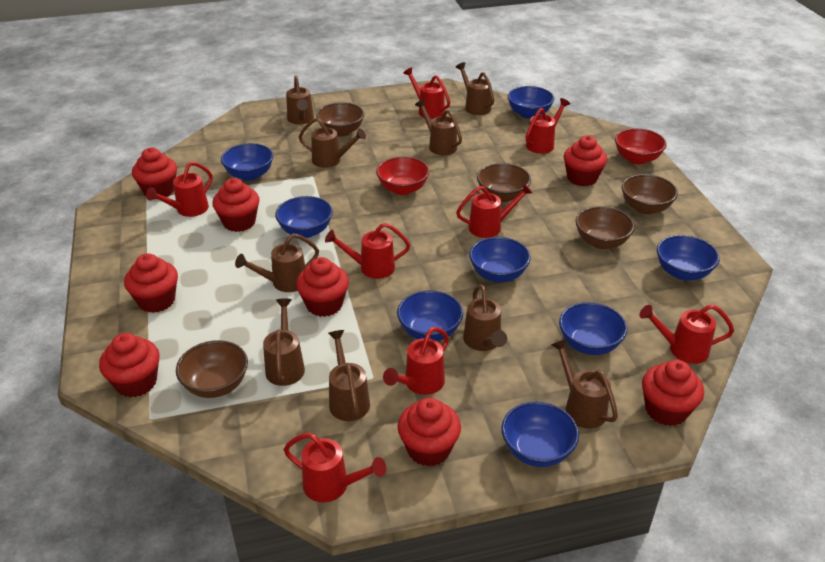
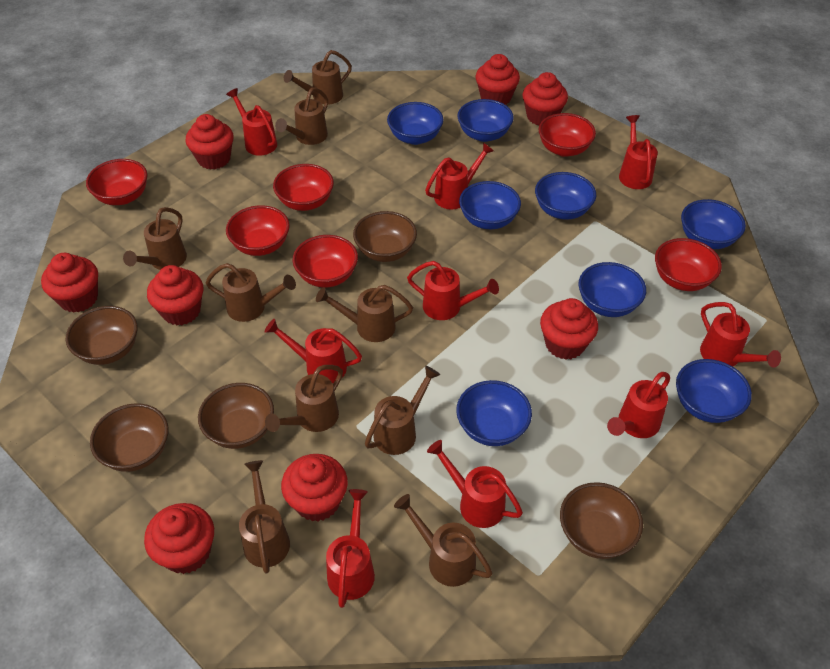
red bowl: [376,157,430,195] [615,128,667,164] = 2 -> [86,159,148,205] [226,205,290,256] [273,164,334,211] [292,235,358,288] [538,113,596,157] [655,238,722,291] = 6
red watering can: [146,161,213,217] [284,433,386,502] [325,223,410,279] [383,327,449,395] [403,67,450,119] [456,183,533,238] [526,98,570,154] [639,304,734,364] = 8 -> [226,88,277,156] [265,319,362,383] [326,489,375,608] [407,261,499,320] [425,142,494,209] [427,440,523,528] [607,372,670,438] [619,115,658,189] [700,302,781,367] = 9

